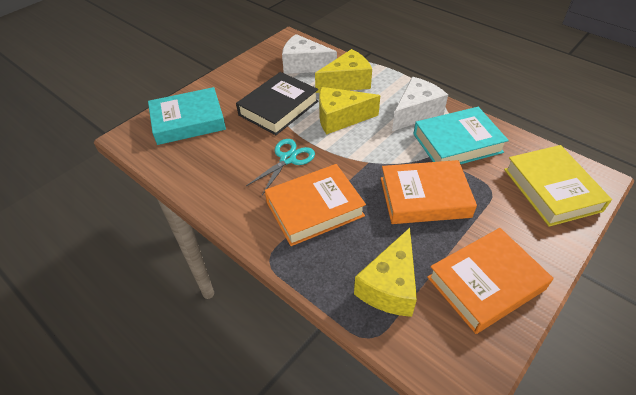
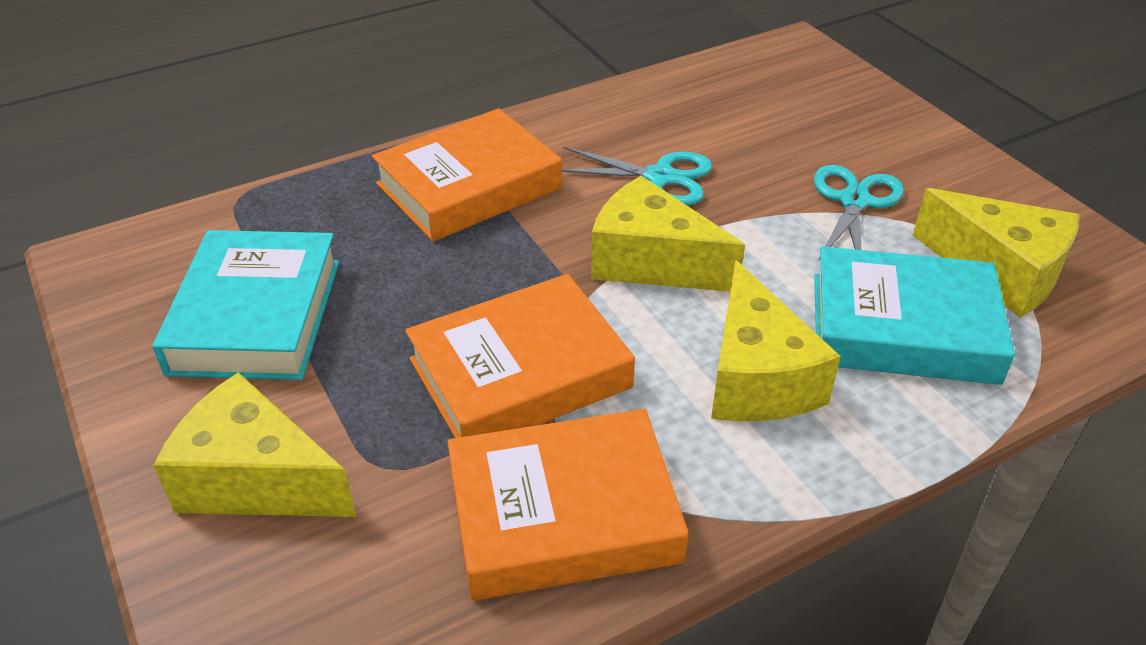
black book: [236,72,318,135] = 1 -> none = 0
turquoise scissors: [246,139,315,195] = 1 -> [562,147,713,205] [814,165,904,261] = 2
white cheese: [282,34,337,74] [392,77,448,131] = 2 -> none = 0
yellow book: [504,145,612,227] = 1 -> none = 0
yellow cheese: [315,49,372,93] [319,87,381,134] [354,228,417,317] = 3 -> [153,372,356,517] [591,176,745,292] [711,260,841,421] [913,188,1080,318] = 4

